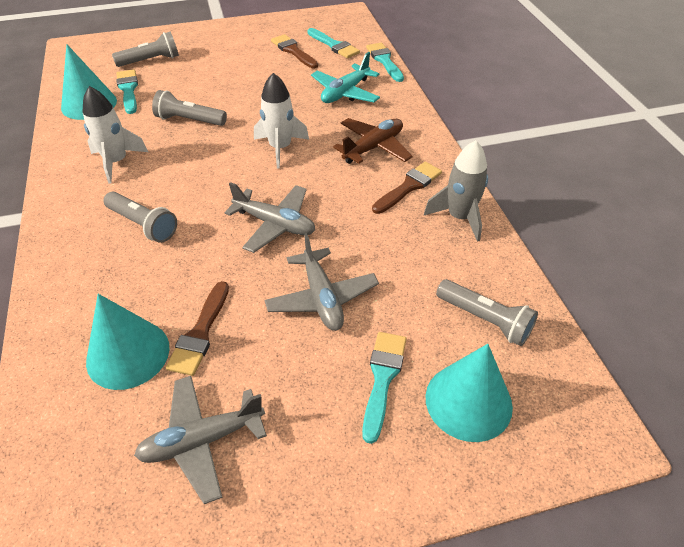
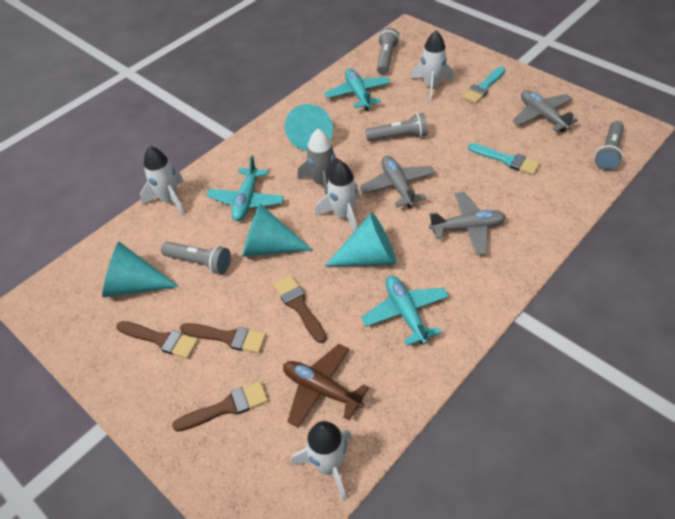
brown brush: [166,281,229,376] [271,34,318,68] [372,162,442,214] = 3 -> [116,321,198,359] [172,381,268,432] [180,323,266,353] [273,275,327,343] = 4
turquoise brush: [116,69,138,114] [308,28,360,58] [362,332,406,444] [366,43,404,82] = 4 -> [462,67,505,104] [468,143,540,175] = 2
turquoise cone: [61,44,117,120] [86,294,170,390] [426,344,513,442] = 3 -> [102,242,179,297] [242,203,312,256] [285,104,333,151] [325,213,396,266] = 4
turquoise plane: [311,52,380,103] = 1 -> [207,155,284,221] [324,68,391,111] [361,276,449,346] = 3
white rocket: [83,86,148,183] [254,73,309,168] = 2 -> [140,146,185,215] [291,421,352,502] [315,161,360,232] [411,30,453,101] = 4

